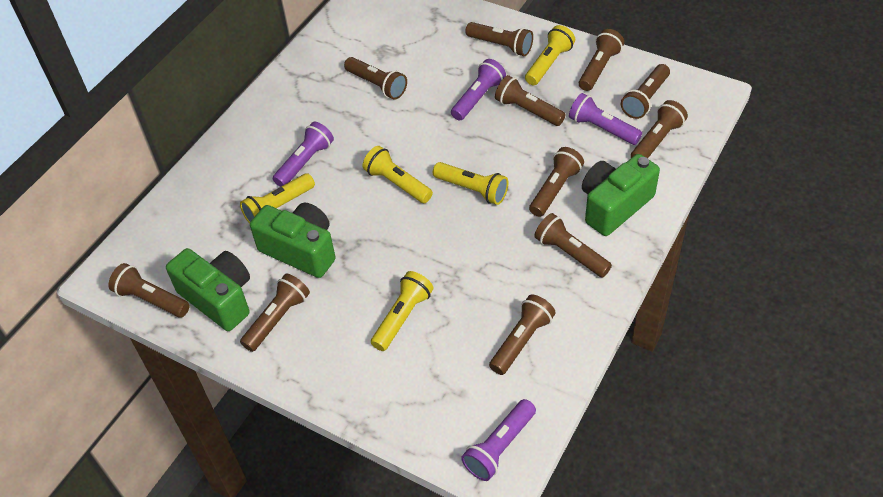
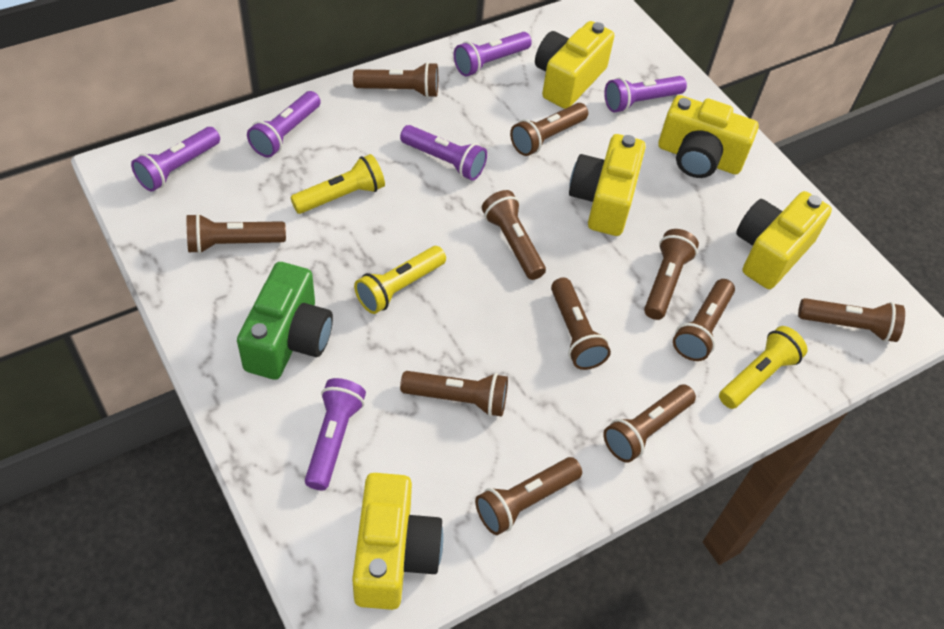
green camera: [166,248,250,331] [250,203,336,278] [582,154,660,236] = 3 -> [237,262,333,380] = 1
purple flashlight: [273,122,334,187] [451,59,506,121] [461,399,536,481] [569,93,642,145] = 4 -> [131,127,220,192] [247,91,321,157] [305,378,366,490] [400,125,487,181] [454,32,532,77] [604,76,687,113] = 6
yellow camera: none = 0 -> [352,473,444,610] [535,21,614,109] [569,134,646,236] [658,95,759,178] [736,191,832,289] = 5
yellow flashlight: [240,173,315,224] [363,146,433,203] [371,271,434,351] [433,162,508,205] [525,25,575,85] = 5 -> [290,154,385,214] [354,246,446,314] [719,326,807,409] = 3

